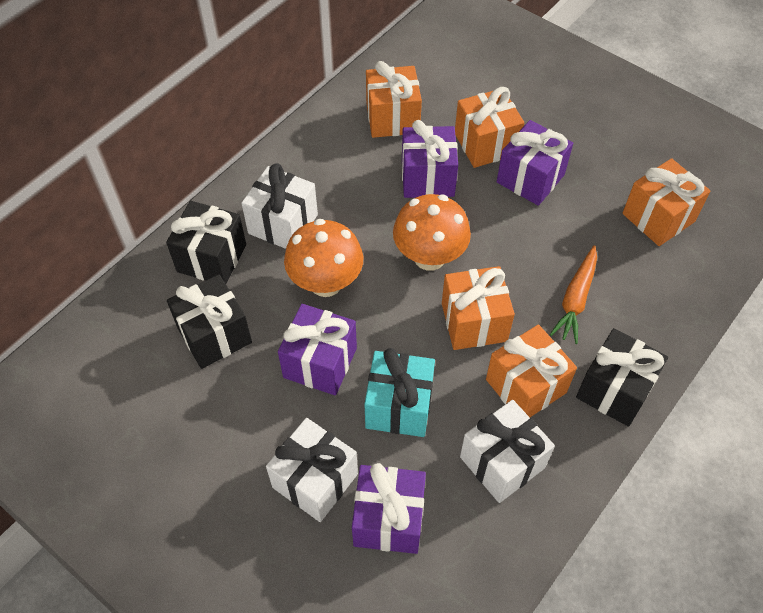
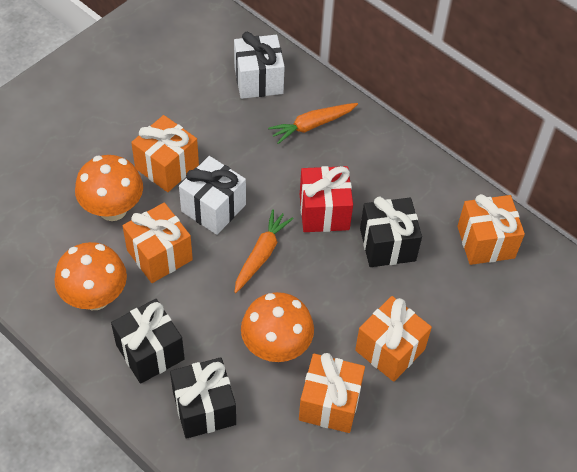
orange carrot: [550,245,597,344] = 1 -> [235,209,293,293] [268,103,358,144] = 2
orange mushroom: [284,219,363,297] [393,194,471,271] = 2 -> [55,242,127,310] [75,155,143,221] [241,292,314,362] = 3
purple gift: [278,304,357,395] [352,463,426,554] [402,120,458,198] [497,120,573,206] = 4 -> none = 0
red gift: none = 0 -> [300,166,353,232] = 1
turquoise gift: [364,348,435,437] = 1 -> none = 0
white gift: [242,163,318,249] [266,418,358,522] [460,400,555,503] = 3 -> [179,156,246,235] [234,32,285,99] = 2

